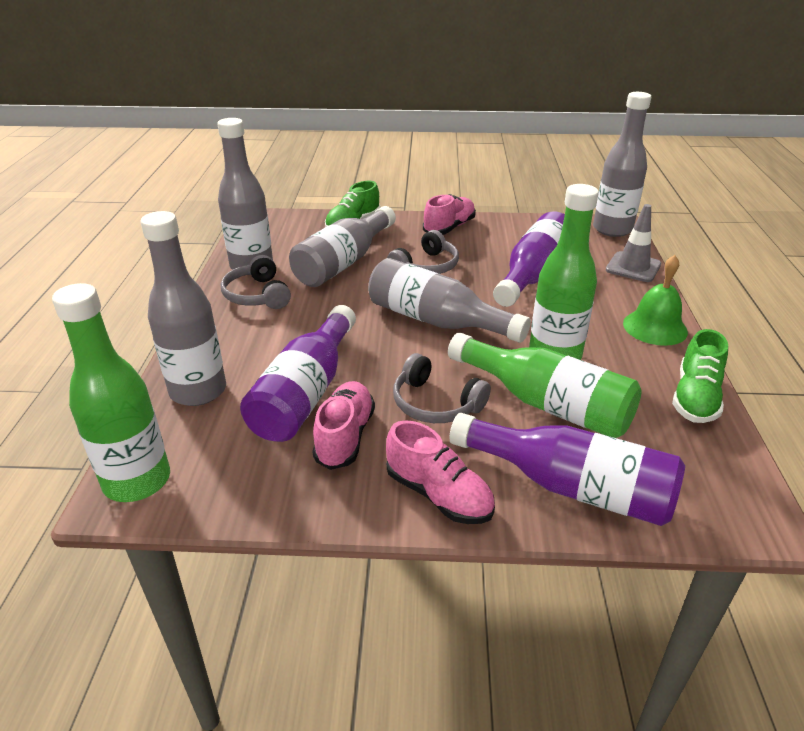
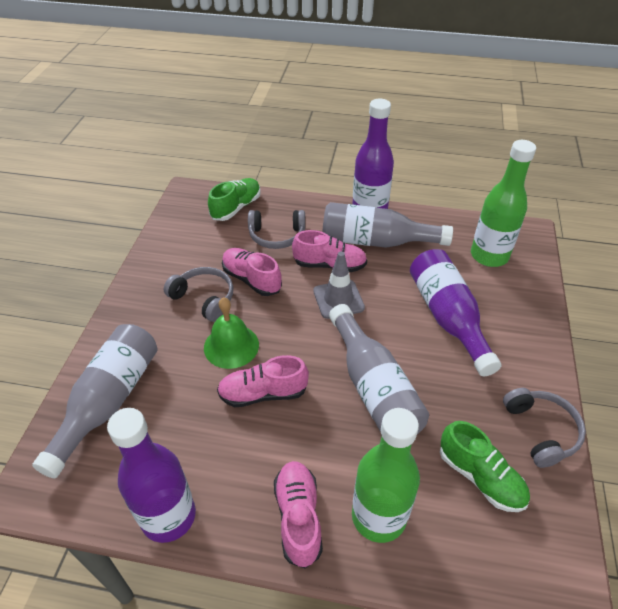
green bottle: [52,283,170,502] [448,333,642,438] [529,184,599,360] = 3 -> [352,408,420,543] [471,140,536,267] = 2
grey bottle: [140,211,226,406] [217,118,273,275] [289,206,396,287] [368,258,531,343] [593,92,651,237] = 5 -> [32,324,157,478] [322,202,453,248] [329,304,429,434] = 3
pink shoe: [312,381,375,470] [386,420,495,524] [423,194,476,235] = 3 -> [217,355,309,407] [222,248,282,296] [274,461,323,569] [292,230,367,272] = 4

